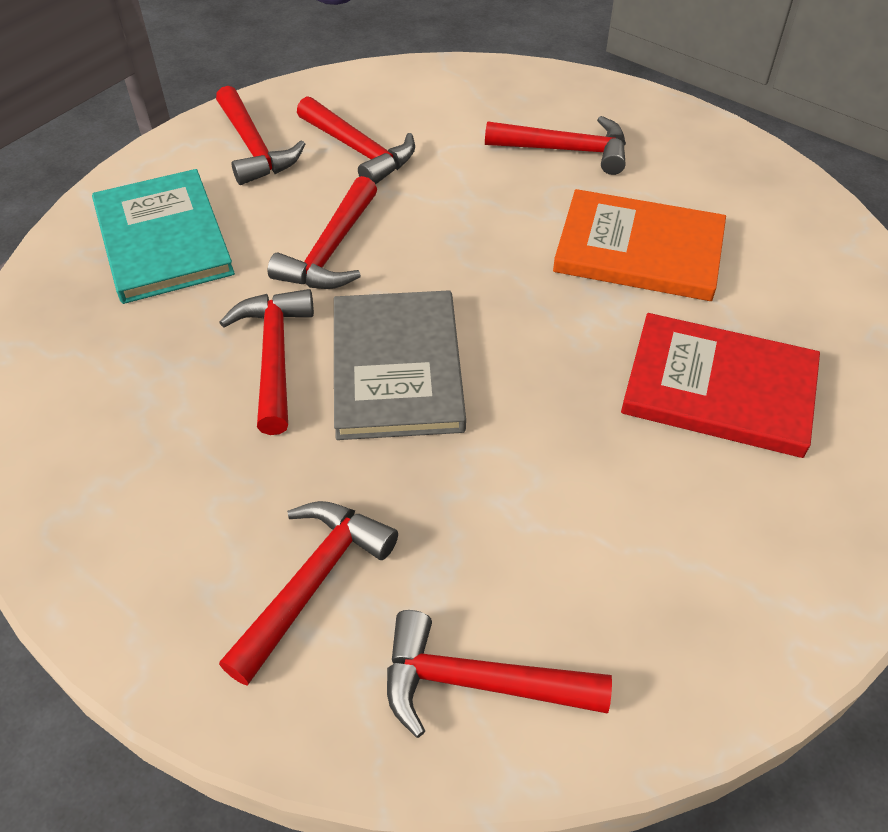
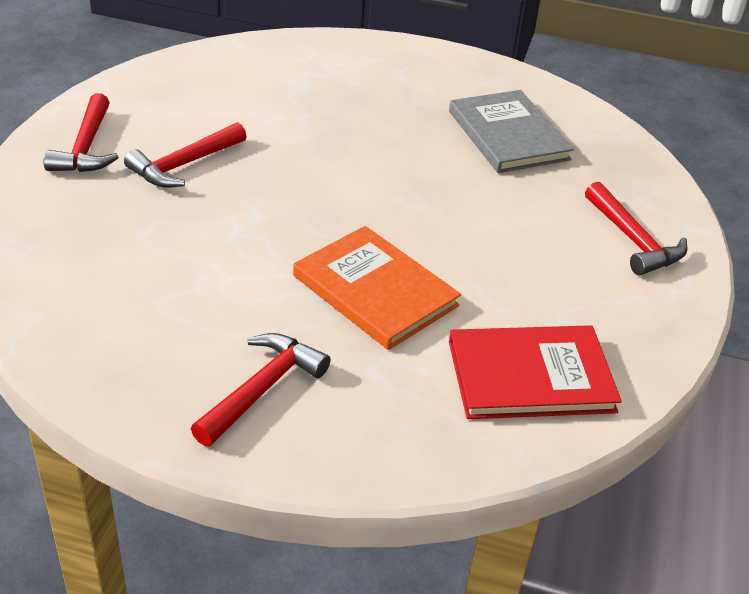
red hammer: [216,86,305,185] [219,289,314,435] [219,501,398,686] [268,176,377,289] [297,96,415,185] [387,610,612,738] [485,116,626,175] = 7 -> [44,93,119,172] [124,122,247,188] [191,333,331,446] [585,182,687,276] = 4
turquoise book: [92,169,235,304] = 1 -> none = 0

